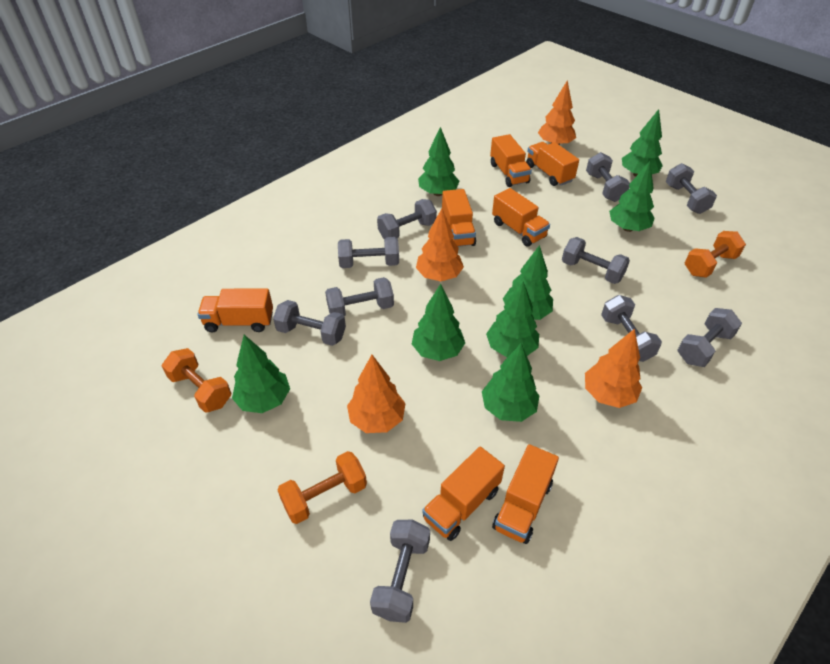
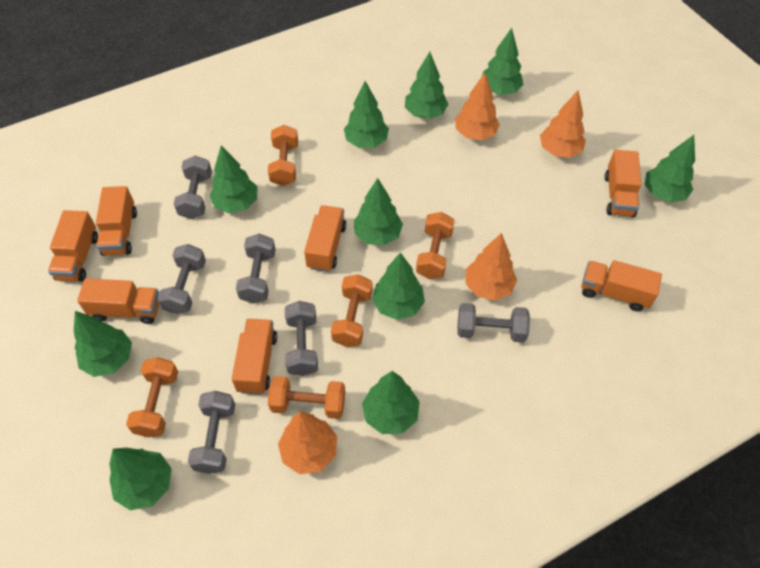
green tree: [232,335,290,413] [412,284,465,361] [418,127,459,196] [482,343,539,422] [486,281,539,357] [503,245,553,320] [609,161,655,232] [622,109,663,177] = 8 -> [74,311,132,377] [109,447,172,510] [210,145,257,213] [344,81,389,148] [354,178,403,245] [362,371,420,434] [372,252,425,320] [405,52,448,119] [482,28,523,95] [644,135,695,203] = 10
grey dumbbell: [273,300,346,346] [325,277,394,317] [338,237,399,268] [370,520,430,623] [377,199,437,239] [562,237,630,284] [586,152,630,202] [601,295,662,362] [666,163,717,214] [677,308,742,367] = 10 -> [157,244,206,314] [174,156,212,219] [188,391,235,474] [236,234,276,304] [285,301,318,376] [457,303,530,342] = 6
orange dumbbell: [162,348,231,413] [277,451,367,524] [685,231,746,278] = 3 -> [126,357,178,437] [268,125,298,186] [268,376,345,419] [331,274,373,347] [416,212,454,279] = 5

